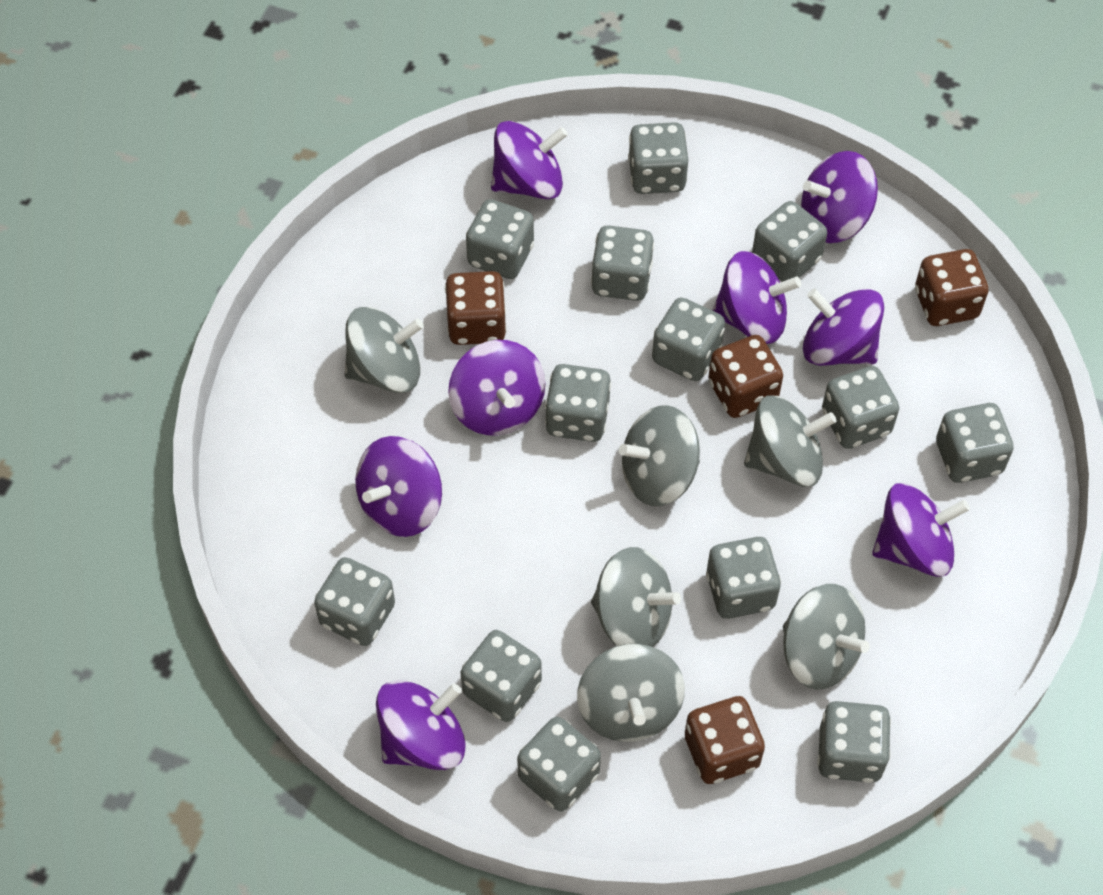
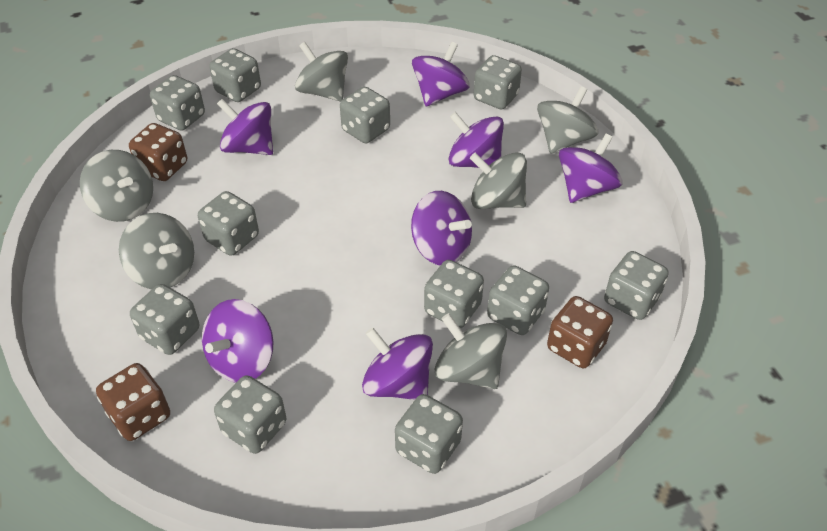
brown dice: [445,271,507,345] [685,696,765,784] [708,335,783,418] [915,249,989,326] = 4 -> [96,363,170,441] [129,123,187,181] [547,296,613,368] = 3
grey dice: [314,557,395,646] [461,630,542,722] [466,199,534,279] [517,717,601,812] [545,364,611,442] [591,225,654,301] [628,122,688,194] [652,298,725,381] [706,537,781,619] [752,201,827,282] [817,701,891,783] [822,366,900,449] [936,403,1014,483] = 13 -> [130,284,199,355] [150,75,205,131] [198,191,259,256] [209,48,261,102] [214,375,286,454] [340,87,390,143] [395,394,463,474] [424,260,484,328] [474,55,522,109] [487,265,549,335] [604,251,669,320] = 11
purple spinning top: [355,436,442,537] [376,680,466,770] [448,340,545,435] [491,121,568,199] [712,251,801,344] [801,151,878,243] [803,289,884,366] [872,483,970,577] = 8 -> [202,299,273,383] [217,99,273,155] [362,328,433,400] [411,191,472,265] [412,42,470,106] [449,112,504,168] [559,134,623,203] = 7

